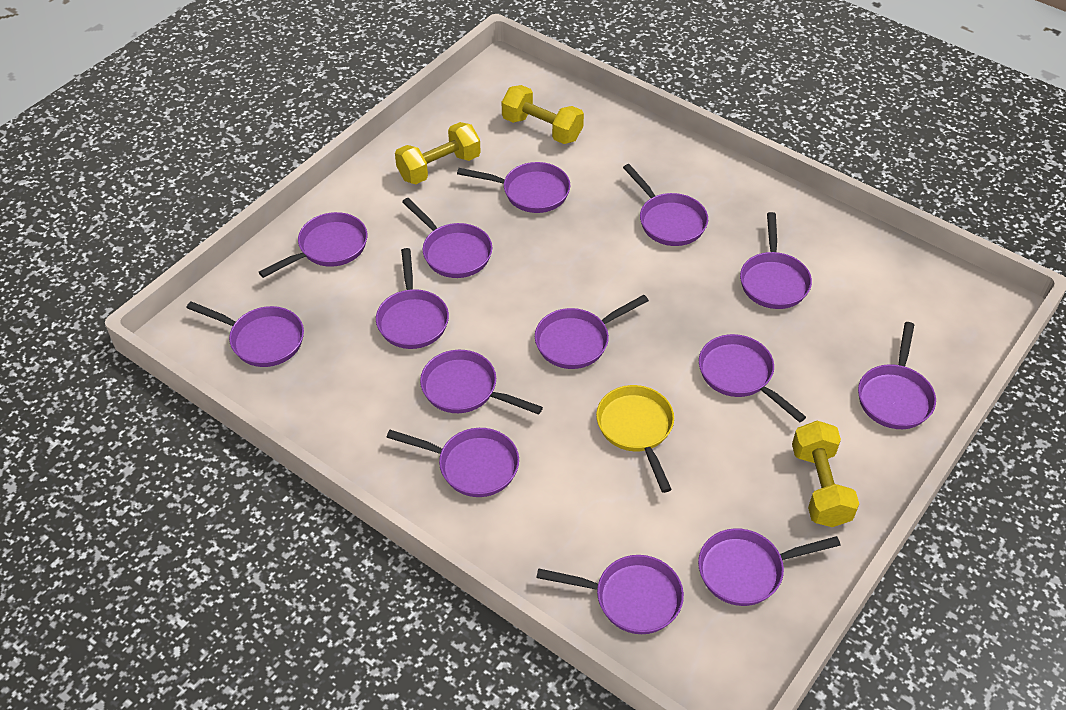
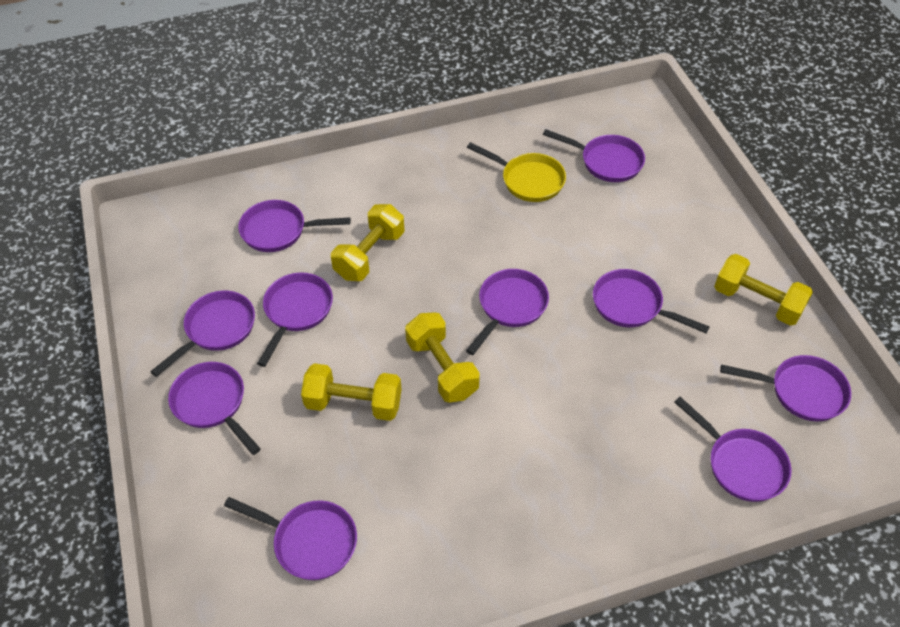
purple pan: [186,301,304,367] [259,212,368,278] [376,248,449,349] [386,428,519,497] [402,198,492,278] [420,350,543,415] [457,162,570,213] [535,295,649,369] [536,555,684,634] [623,164,708,246] [698,529,841,606] [699,334,806,423] [740,212,812,309] [858,322,936,429] = 14 -> [150,290,255,377] [168,362,261,455] [224,497,357,580] [238,200,351,252] [257,273,333,367] [466,269,549,355] [543,129,645,182] [593,269,710,333] [674,397,791,502] [720,355,851,422] = 10
yellow dumbbell: [395,122,481,184] [502,85,584,144] [792,421,859,527] = 3 -> [301,363,402,421] [331,204,405,281] [405,312,480,403] [714,254,813,326] = 4

